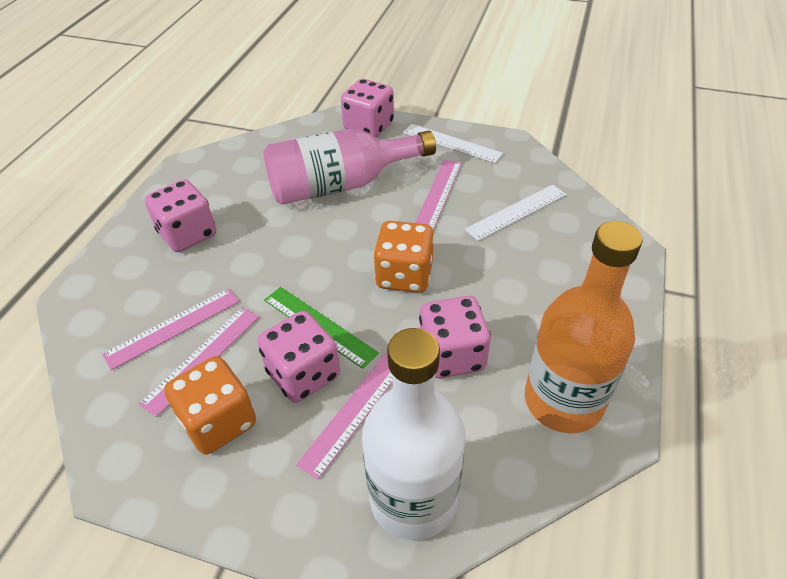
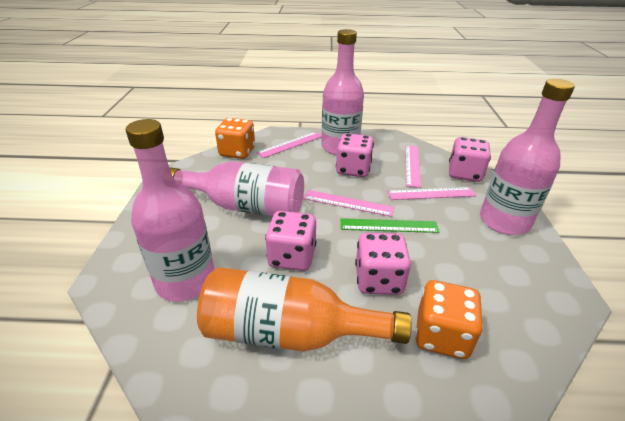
pink bottle: [263,129,436,205] = 1 -> [126,119,215,302] [169,161,304,216] [321,29,364,155] [480,79,575,235] = 4
white bottle: [362,328,466,540] = 1 -> none = 0
white ruler: [403,124,503,163] [465,185,566,241] = 2 -> none = 0

